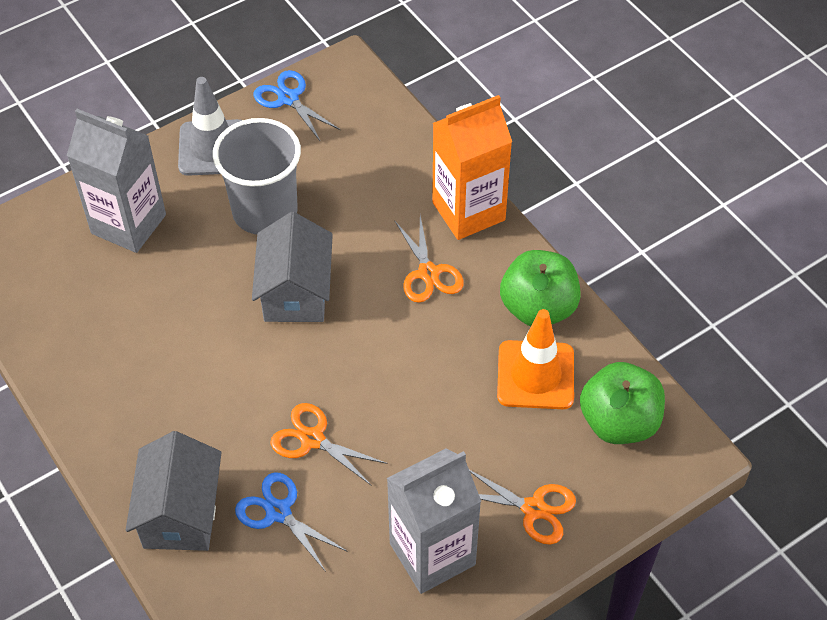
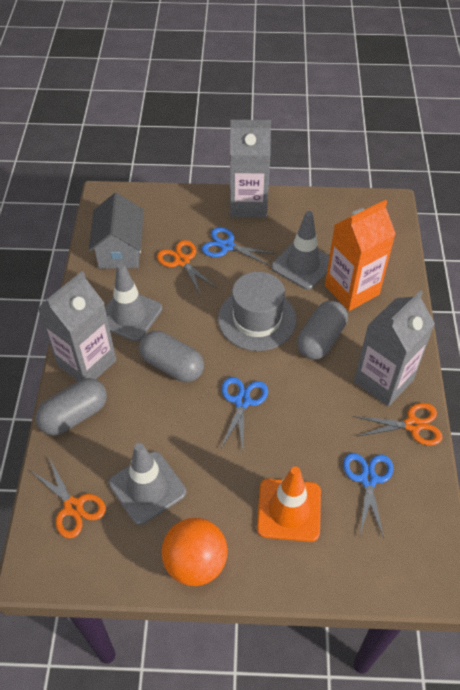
blue scissors: [235,472,348,572] [254,70,340,141] = 2 -> [202,227,277,266] [221,377,268,451] [343,453,393,538] = 3
green apple: [500,250,581,326] [580,362,665,444] = 2 -> none = 0
grey capsule: none = 0 -> [36,378,107,436] [139,331,204,382] [297,301,348,359] = 3
grey carton: [67,109,166,253] [387,448,481,594] = 2 -> [37,271,116,381] [230,120,271,217] [354,290,435,407] = 3
grey cup: [213,118,301,235] = 1 -> none = 0
grey hat: none = 0 -> [218,271,297,351] = 1
grey house: [126,431,222,551] [252,212,333,322] = 2 -> [88,193,144,269] = 1
grey traffic cone: [178,77,242,176] = 1 -> [105,262,162,342] [109,443,186,525] [271,211,330,290] = 3
orange ball: none = 0 -> [162,518,228,586] = 1

